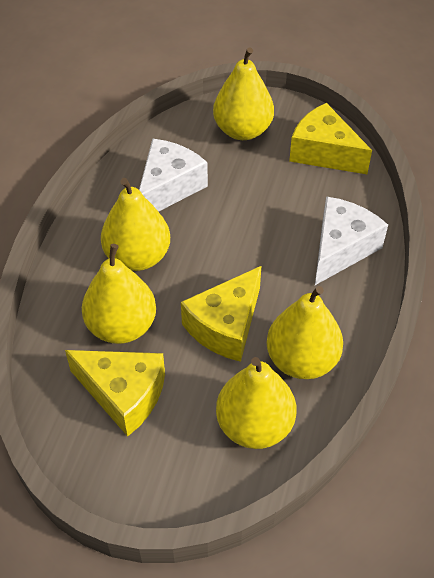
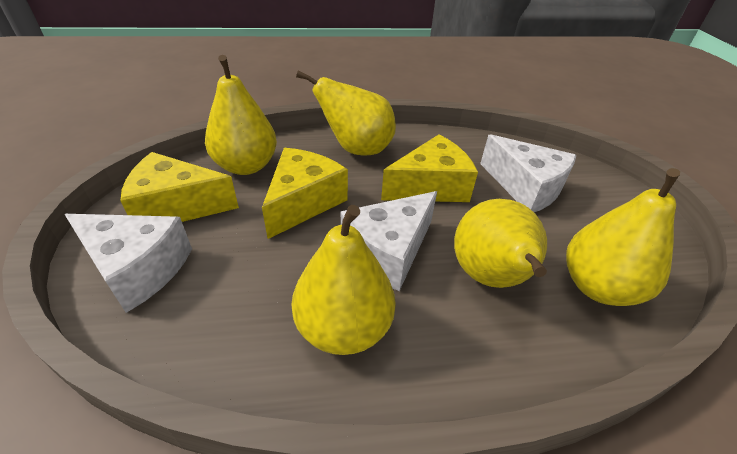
white cheese: [139,138,208,212] [315,196,388,285] = 2 -> [65,214,192,313] [341,191,437,291] [480,134,576,212] = 3

